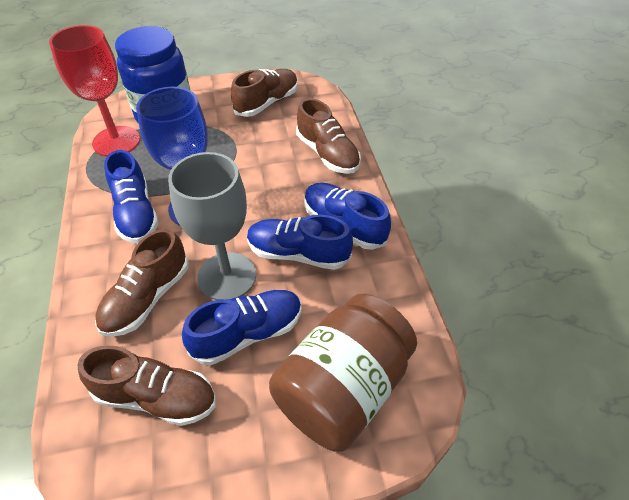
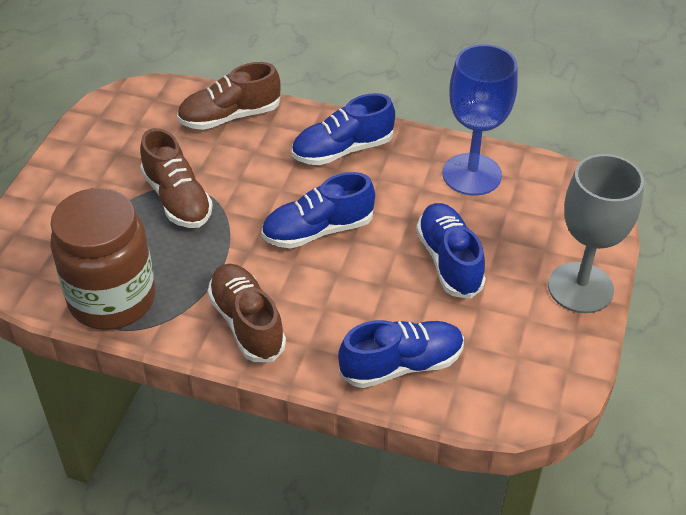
blue jar: [115,26,191,124] = 1 -> none = 0
brown shoe: [78,345,216,426] [95,229,189,337] [231,69,298,117] [296,98,361,174] = 4 -> [140,128,213,228] [177,62,281,130] [207,264,286,362] = 3
red goblet: [49,25,140,157] = 1 -> none = 0

